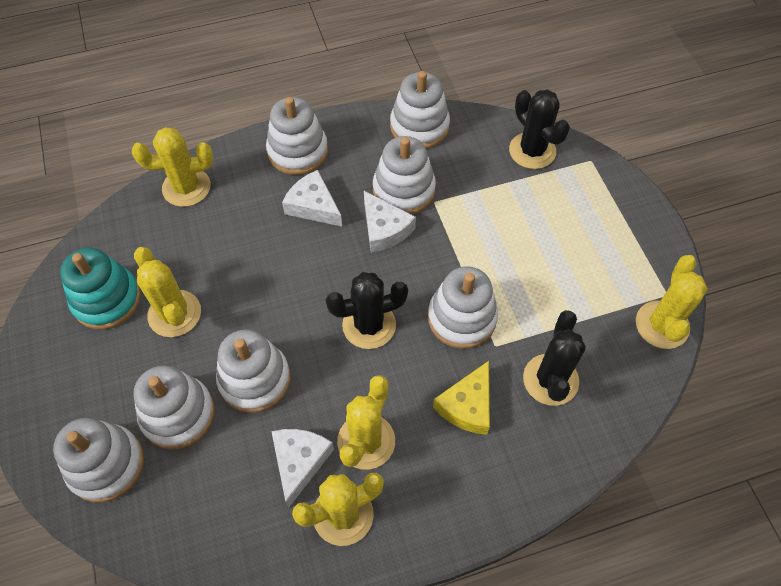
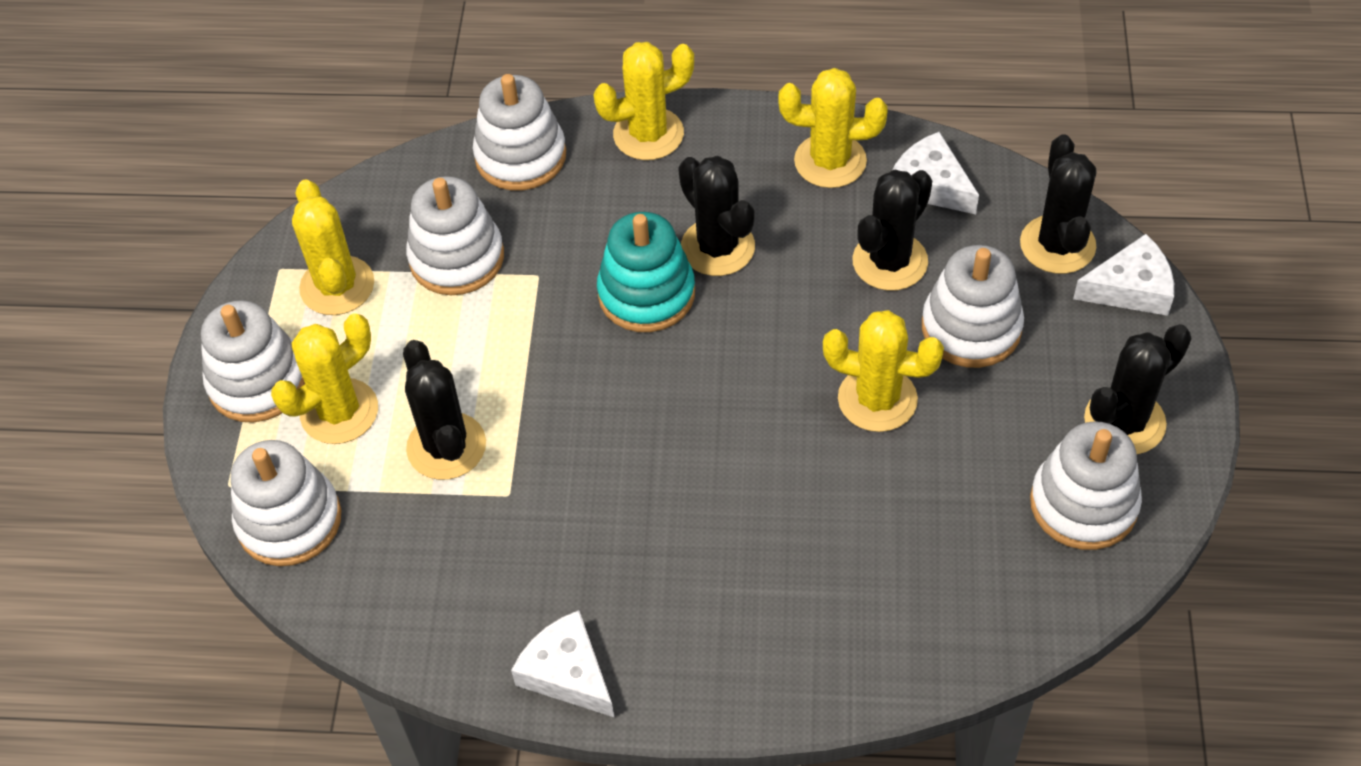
black cactus: [326,272,408,349] [509,89,570,169] [523,310,586,406] = 3 -> [403,340,486,480] [678,156,755,276] [852,169,932,291] [1020,134,1096,274] [1084,324,1192,454] = 5
white stacking toy: [53,418,144,503] [133,365,215,450] [216,329,290,413] [266,97,328,175] [373,136,436,214] [390,71,450,149] [428,267,498,349] = 7 -> [201,300,305,423] [231,440,341,566] [406,176,504,295] [473,74,566,191] [922,245,1024,368] [1030,421,1142,550] = 6
yellow cheese: [433,361,490,435] = 1 -> none = 0

